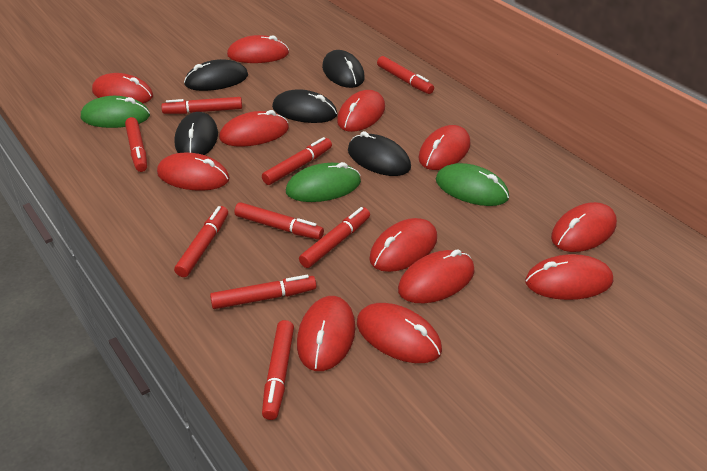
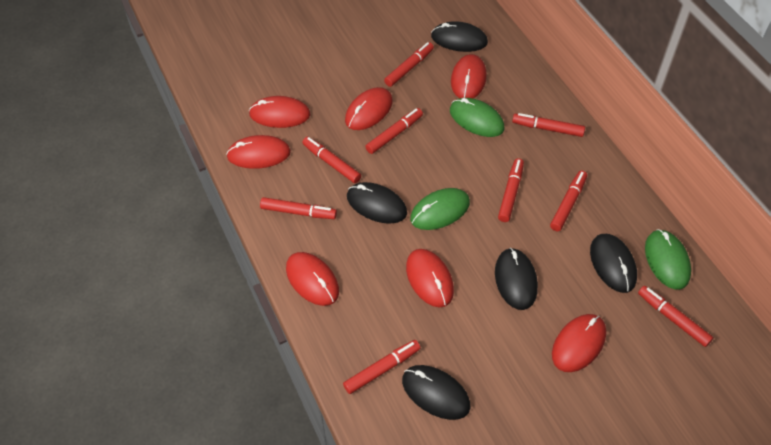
red mouse: [92,73,153,103] [157,153,230,191] [219,110,289,147] [227,35,289,63] [297,296,355,371] [337,90,385,132] [357,303,442,363] [369,218,437,272] [398,249,475,303] [418,125,470,170] [525,254,613,300] [551,202,617,252] = 12 -> [226,135,291,169] [249,96,310,128] [286,252,339,306] [345,87,393,130] [406,249,454,307] [451,54,487,98] [552,314,606,372] = 7

